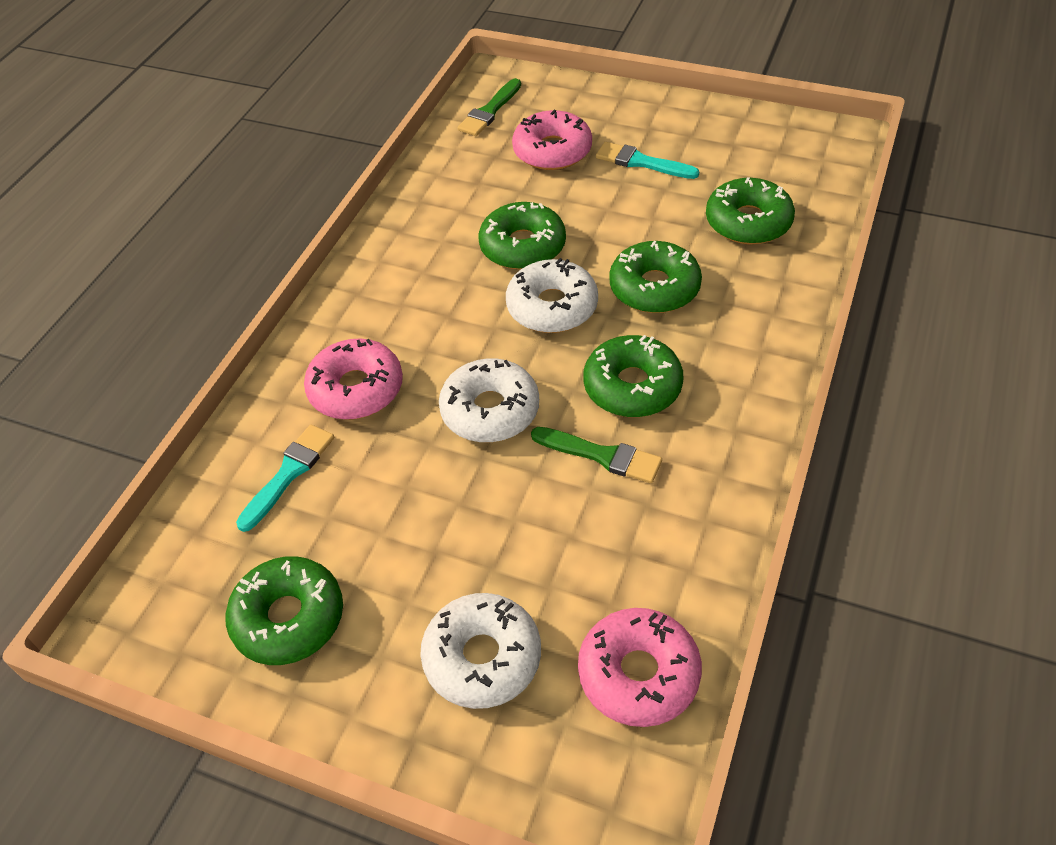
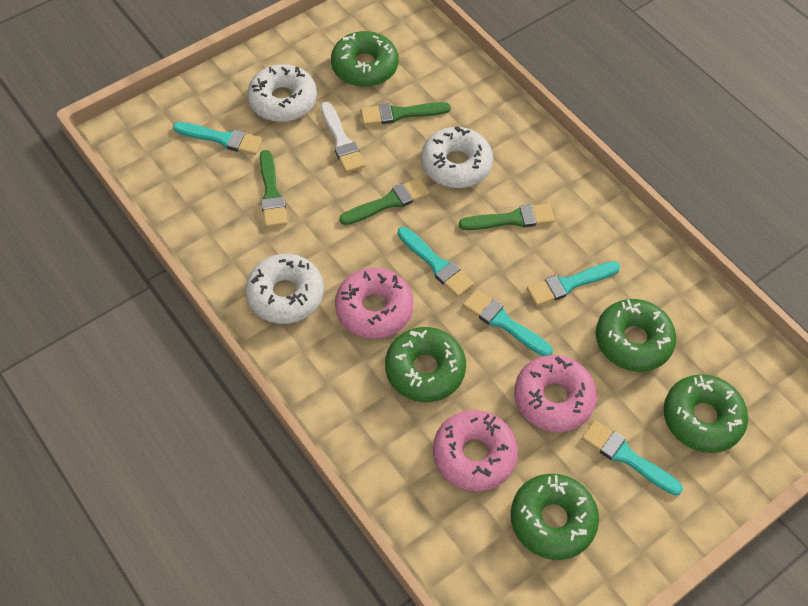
green brush: [457,78,521,136] [531,427,662,483] = 2 -> [260,150,288,227] [339,178,430,225] [361,102,451,125] [459,203,555,230] = 4
turquoise brush: [236,425,334,532] [596,142,699,179] = 2 -> [173,122,263,155] [398,227,474,297] [463,289,553,356] [527,261,620,306] [582,420,683,496] = 5
white brush: none = 0 -> [321,102,365,173] = 1

